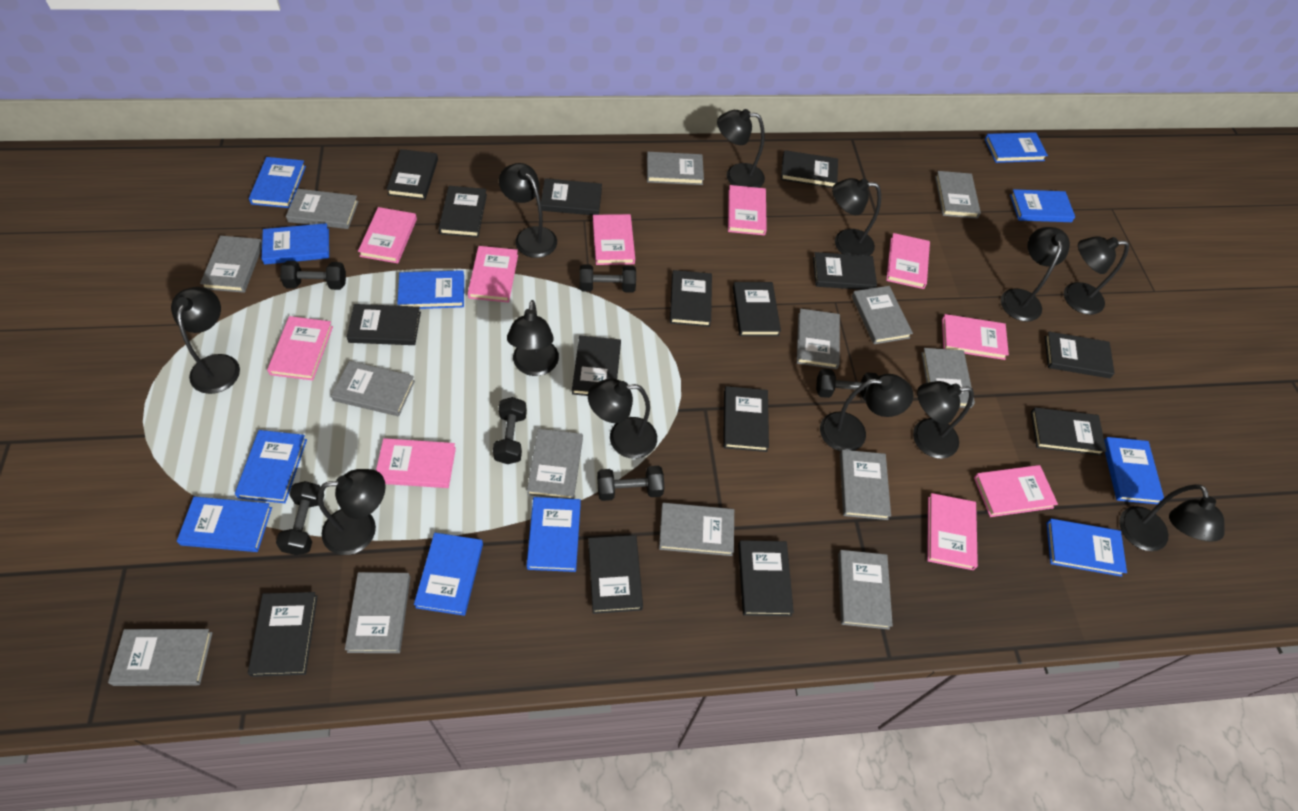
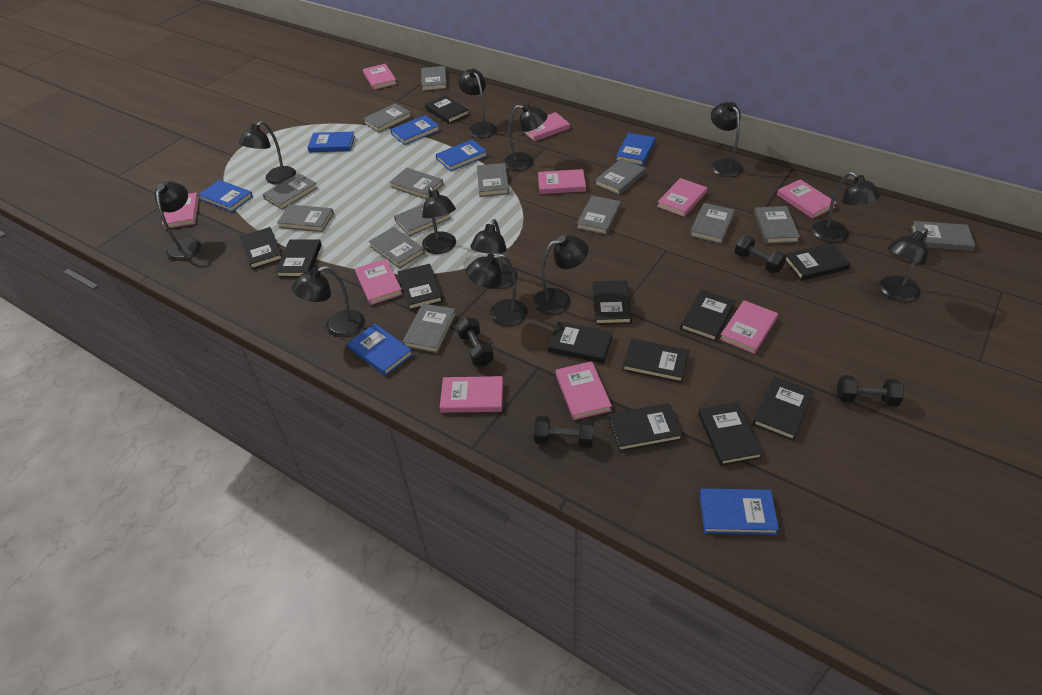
black book: [248,592,318,677] [347,304,421,345] [386,149,438,200] [438,186,487,238] [541,178,602,215] [572,336,621,396] [588,535,643,614] [670,270,712,327] [723,386,769,452] [733,282,781,336] [738,540,794,616] [781,150,838,188] [813,252,877,290] [1031,407,1106,456] [1045,331,1115,378] = 15 -> [239,227,282,269] [275,239,322,277] [398,264,443,310] [425,95,469,124] [548,321,613,363] [592,280,632,325] [609,403,683,451] [623,339,689,383] [680,290,735,341] [698,402,763,466] [753,377,813,441] [785,243,851,281] = 12
black dumbbell: [276,481,325,555] [280,261,346,290] [493,397,527,464] [580,264,636,293] [597,466,664,501] [816,369,878,401] = 6 -> [457,317,494,366] [534,416,594,448] [735,236,787,273] [837,375,904,407] = 4
blue book: [177,497,272,552] [235,430,307,503] [249,157,306,208] [262,223,329,265] [397,270,464,309] [414,533,483,616] [527,497,581,572] [985,132,1048,163] [1010,189,1075,222] [1046,519,1127,577] [1104,437,1164,504] = 11 -> [198,180,253,212] [307,132,355,152] [347,324,413,376] [390,115,440,145] [436,139,487,172] [616,133,655,166] [699,488,779,535] = 7

